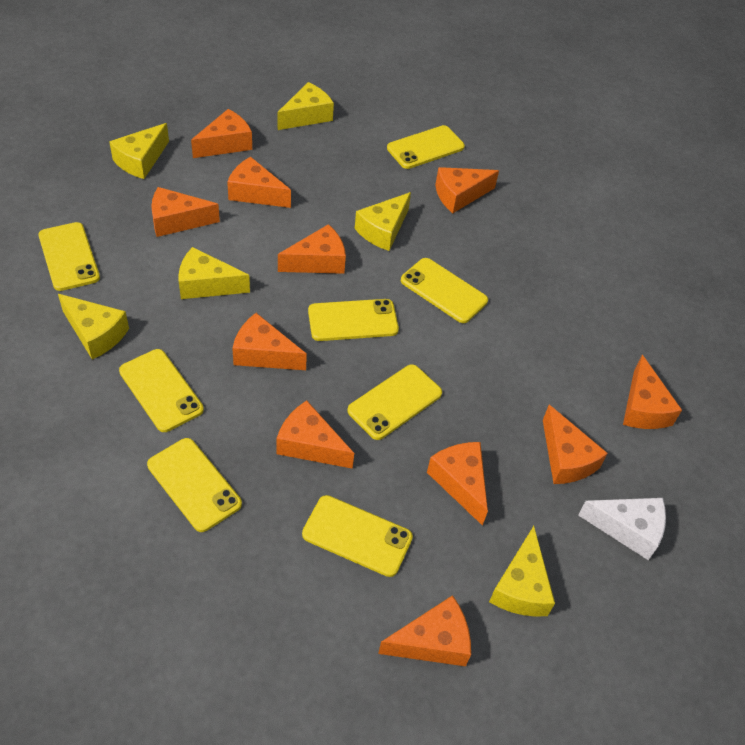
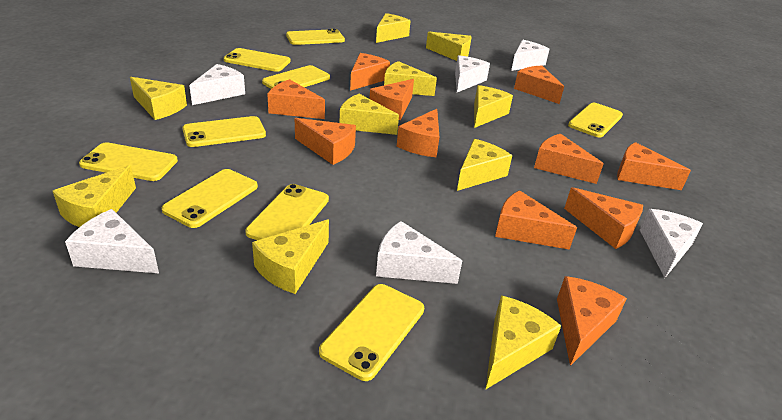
white cheese: [578,498,666,560] = 1 -> [65,209,159,273] [189,64,245,105] [376,221,462,284] [455,55,490,92] [511,40,550,71] [640,209,703,278] = 6
yellow cheese: [58,294,129,360] [109,123,169,179] [179,247,250,299] [278,82,334,130] [355,192,411,251] [489,526,555,617] = 6 -> [53,165,136,227] [130,77,187,120] [252,219,329,294] [340,94,399,135] [376,13,411,43] [384,61,437,96] [426,32,472,61] [457,139,512,191] [474,85,513,128] [485,295,561,390] = 10
yellow phone: [38,222,100,291] [119,349,204,432] [147,438,242,532] [302,495,413,577] [308,299,399,341] [347,364,442,440] [387,125,465,169] [401,258,488,323] = 8 -> [79,142,178,181] [161,169,258,228] [182,116,266,147] [224,48,291,72] [245,184,329,240] [262,65,330,89] [286,29,345,45] [319,284,424,381] [568,103,623,138] = 9

